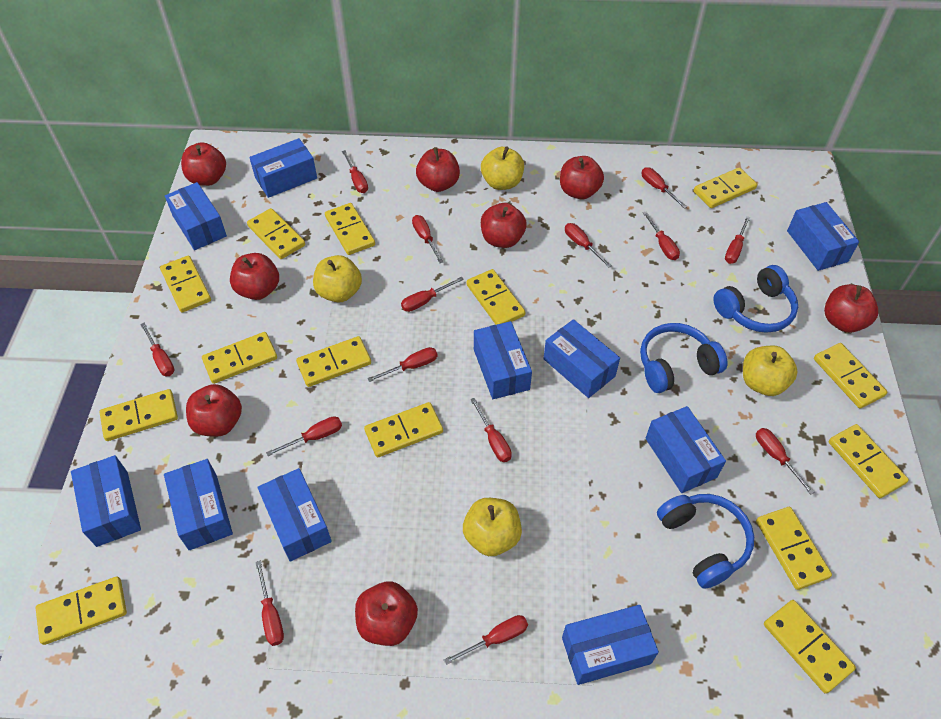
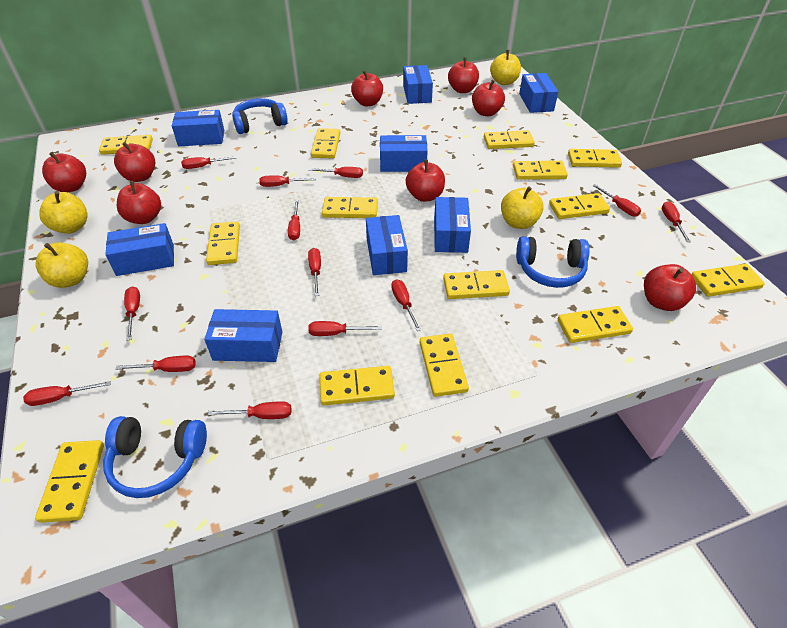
blue box: [71,455,141,547] [164,459,233,550] [165,182,227,250] [249,138,317,198] [258,468,332,562] [474,321,532,399] [543,319,620,398] [562,605,659,685] [646,406,726,493] [787,202,859,271] = 10 -> [105,223,174,276] [172,110,224,146] [204,309,282,362] [366,215,408,275] [380,135,428,172] [403,65,433,104] [434,197,471,253] [519,73,558,113] = 8
red screwdriver: [140,323,174,376] [255,561,284,646] [266,416,342,456] [342,150,368,193] [367,347,437,382] [401,277,464,312] [412,215,443,263] [444,615,528,665] [470,398,512,462] [565,223,612,268] [642,167,687,209] [643,212,680,260] [725,216,750,264] [756,428,814,495] = 14 -> [23,381,111,406] [116,356,196,372] [124,286,140,341] [181,156,237,169] [208,401,291,419] [259,175,316,187] [288,200,300,240] [308,248,321,296] [308,321,382,336] [309,167,363,178] [391,279,421,331] [592,184,641,217] [662,201,691,243] = 13

